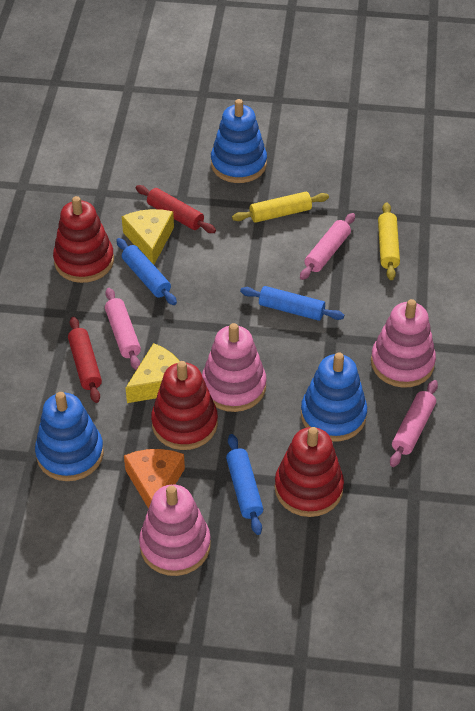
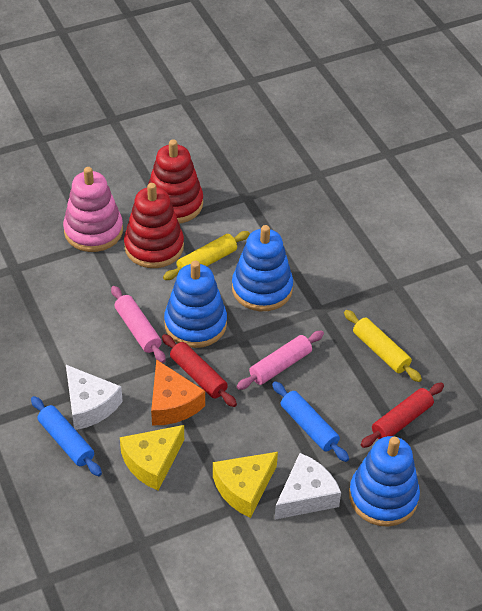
blue rolling pin: [116,238,177,305] [226,434,263,535] [240,286,344,321] = 3 -> [31,396,102,476] [272,381,349,462] = 2
pink rolling pin: [105,288,141,370] [300,213,355,280] [390,380,438,467] = 3 -> [111,286,166,363] [236,331,324,390] = 2
pink stacking toy: [139,484,211,576] [202,323,267,412] [371,299,436,388] = 3 -> [63,167,123,252] = 1
red stacking toy: [53,196,114,283] [151,361,218,450] [275,427,344,517] = 3 -> [124,183,184,268] [148,139,203,224] = 2
white cheese: none = 0 -> [66,365,123,430] [274,453,341,520] = 2

